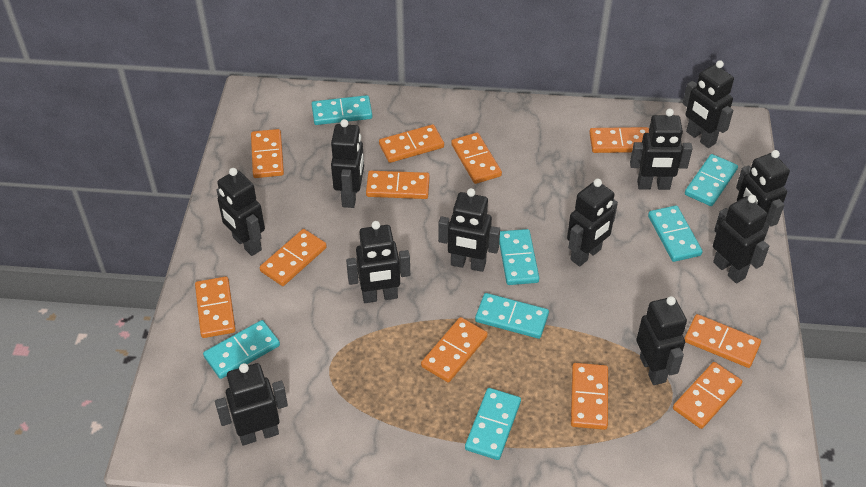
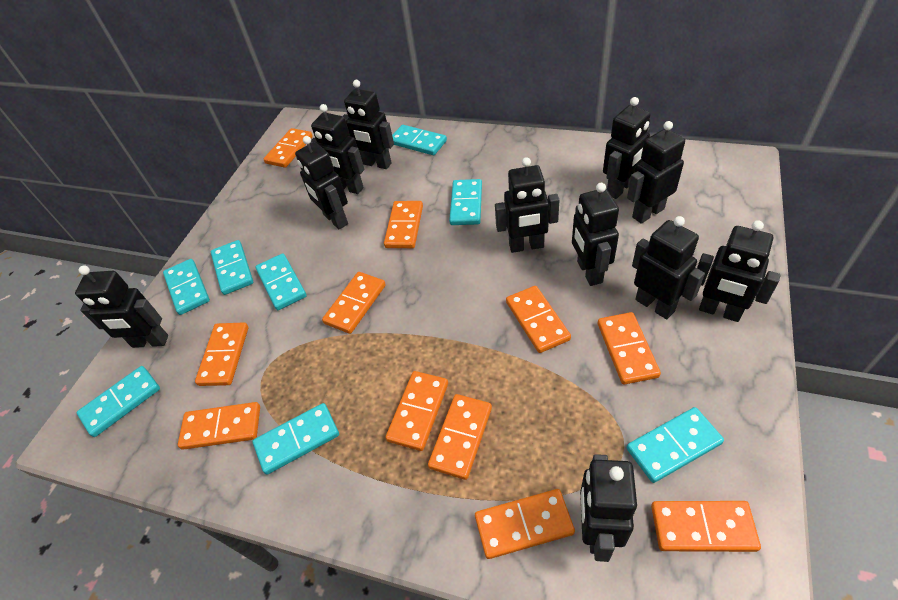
turquoise domino: [203,320,280,379] [312,95,372,125] [465,388,521,460] [475,293,549,339] [499,229,539,285] [648,205,703,262] [685,154,738,206] = 7 -> [76,366,160,437] [163,259,210,315] [211,240,253,295] [252,403,339,475] [255,253,307,310] [392,125,447,155] [449,179,482,225] [626,407,724,483] = 8

